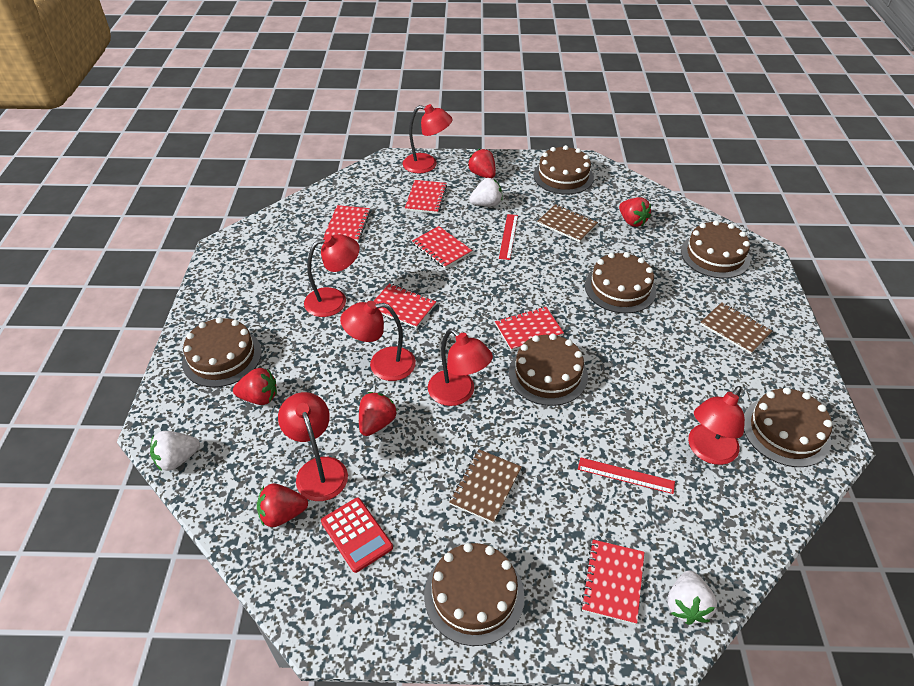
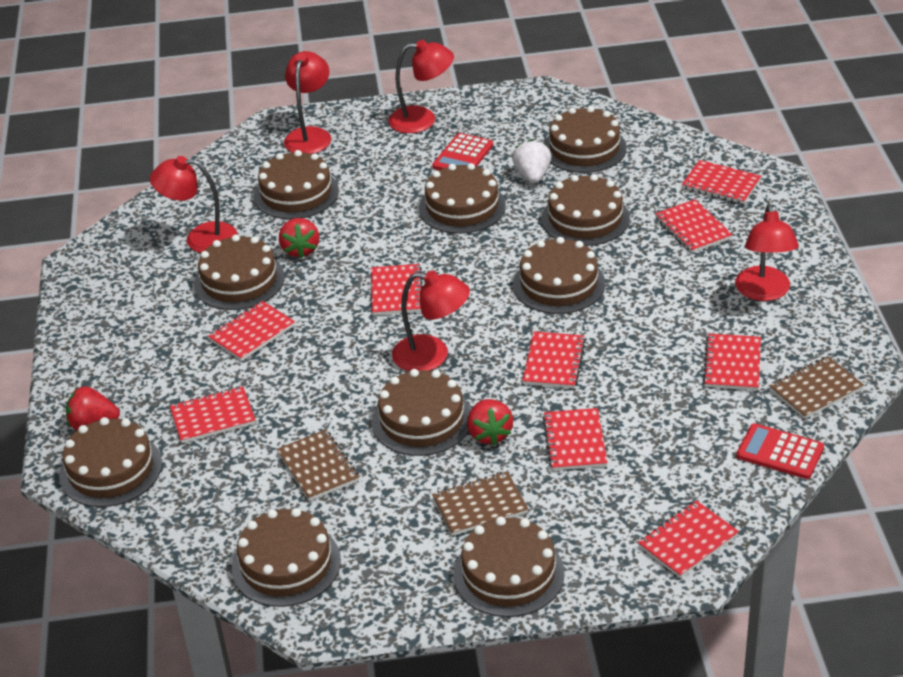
brown cake: [182,317,262,387] [424,543,525,646] [509,334,588,406] [534,145,594,195] [585,252,656,313] [681,220,751,278] [744,387,832,467] = 7 -> [59,417,162,507] [194,235,285,310] [232,508,341,607] [254,150,339,219] [372,369,471,456] [419,163,506,234] [454,517,565,617] [513,237,605,314] [541,174,630,246] [544,106,627,173] = 10
red calculator: [321,498,393,573] = 1 -> [432,133,493,170] [736,423,824,479] = 2
red lamp: [278,392,348,501] [304,234,359,317] [340,301,416,381] [403,104,453,173] [428,329,493,406] [688,386,745,465] = 6 -> [150,156,238,253] [284,51,331,154] [388,40,454,133] [392,270,470,371] [735,204,799,301] = 5
red notebook: [324,205,370,241] [374,284,436,328] [405,180,447,214] [412,226,472,268] [495,307,564,351] [581,540,644,625] = 6 -> [170,387,256,443] [208,301,295,361] [371,264,423,315] [522,332,586,388] [542,408,608,471] [638,500,739,578] [655,199,733,253] [682,160,761,204] [703,334,761,390] = 9
red ruler: [499,214,518,260] [578,457,675,494] = 2 -> none = 0
red strawberry: [233,368,277,405] [257,484,308,527] [359,392,397,436] [468,149,496,178] [619,197,651,227] = 5 -> [66,386,120,430] [279,218,319,258] [467,399,513,445] = 3
white strawberry: [150,431,200,471] [469,178,503,206] [668,570,717,625] = 3 -> [512,140,551,183] = 1

